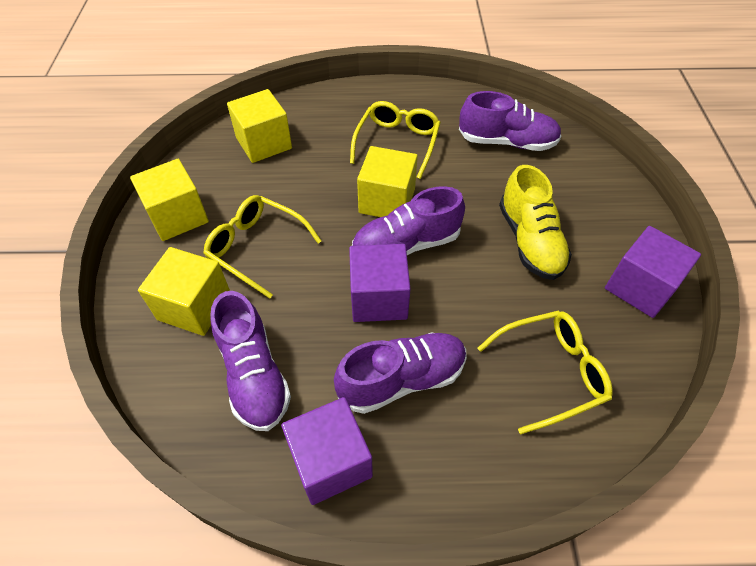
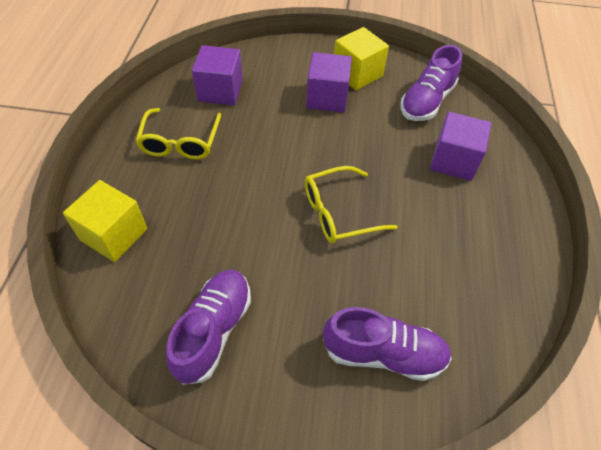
purple shoe: [210,291,291,431] [334,332,467,414] [352,186,465,255] [459,91,562,151] = 4 -> [166,270,251,385] [323,307,452,381] [400,45,462,121] = 3
yellow cube: [130,159,209,241] [138,247,230,336] [227,89,292,163] [357,146,418,217] = 4 -> [63,180,147,262] [334,27,389,90] = 2
yellow glasses: [203,195,321,299] [350,101,441,179] [478,311,613,434] = 3 -> [135,108,221,160] [305,166,397,244] = 2
yellow shoe: [499,165,572,280] = 1 -> none = 0

